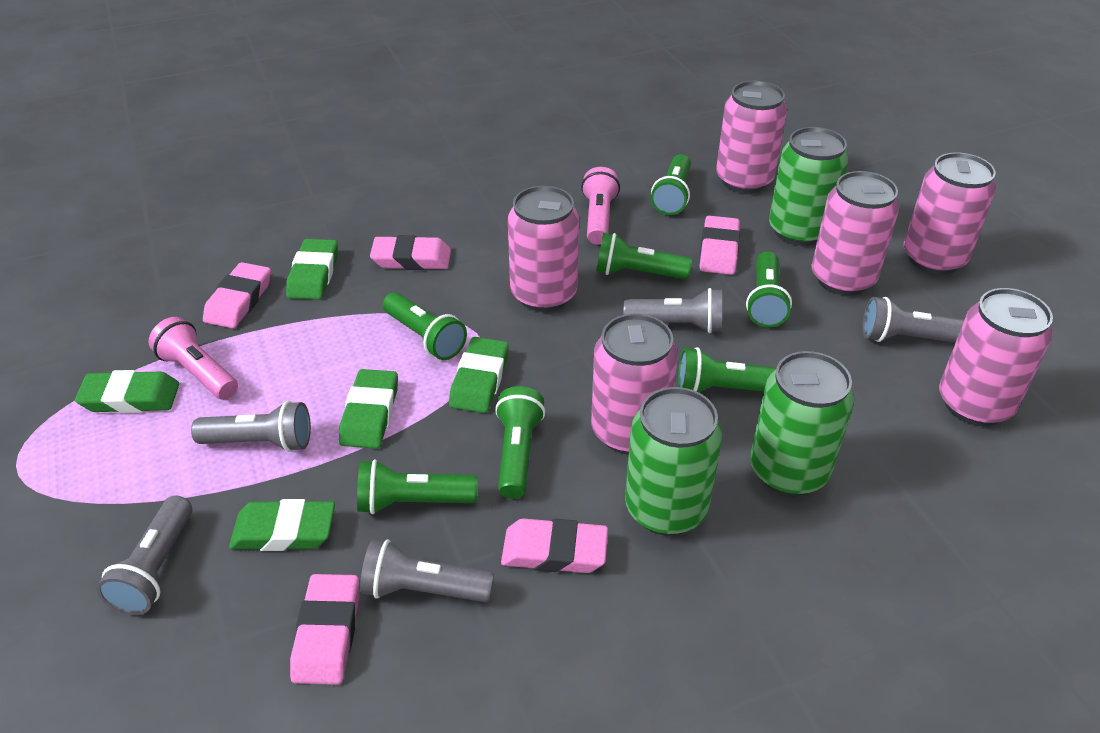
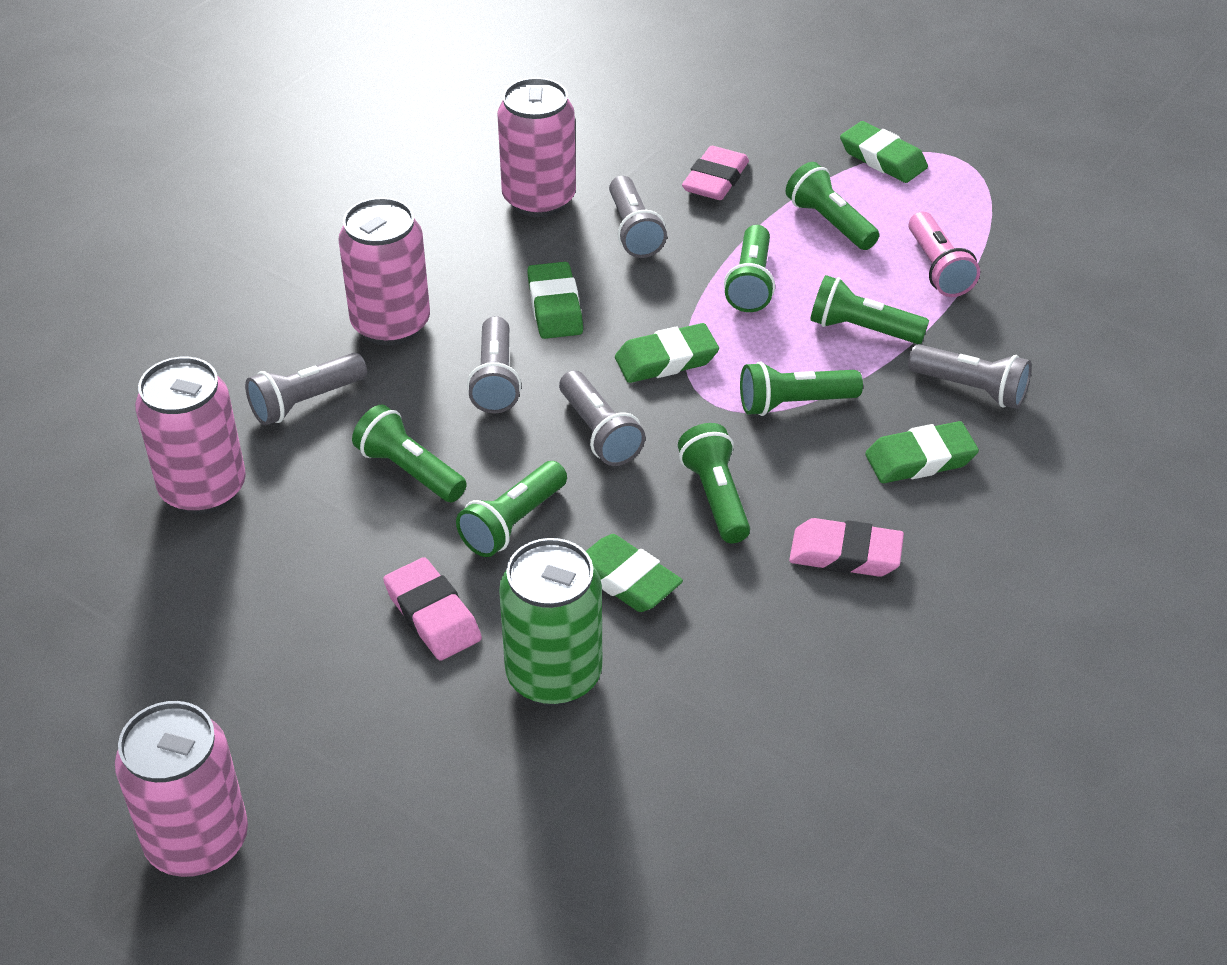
green can: [625,387,722,536] [750,351,854,496] [769,127,849,246] = 3 -> [499,538,602,706] = 1
pink can: [508,186,579,312] [591,314,678,454] [716,81,787,193] [811,171,899,296] [904,152,996,275] [939,288,1053,426] = 6 -> [115,701,248,877] [135,357,246,514] [338,197,430,345] [497,78,576,217] = 4
pink eraser: [203,262,271,329] [290,574,359,685] [370,235,451,270] [501,518,608,573] [699,216,740,275] = 5 -> [383,557,482,661] [682,146,749,200] [789,518,904,577] = 3
pink flashlight: [148,317,238,400] [581,167,620,244] = 2 -> [909,211,980,297] = 1

